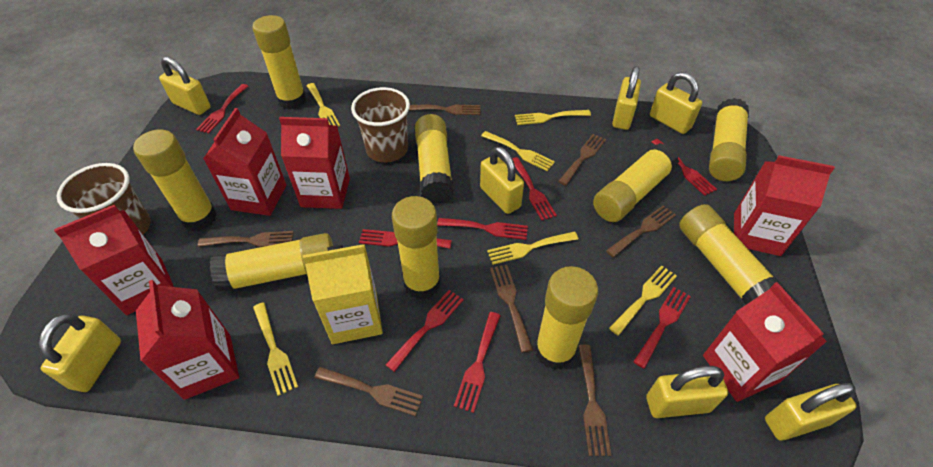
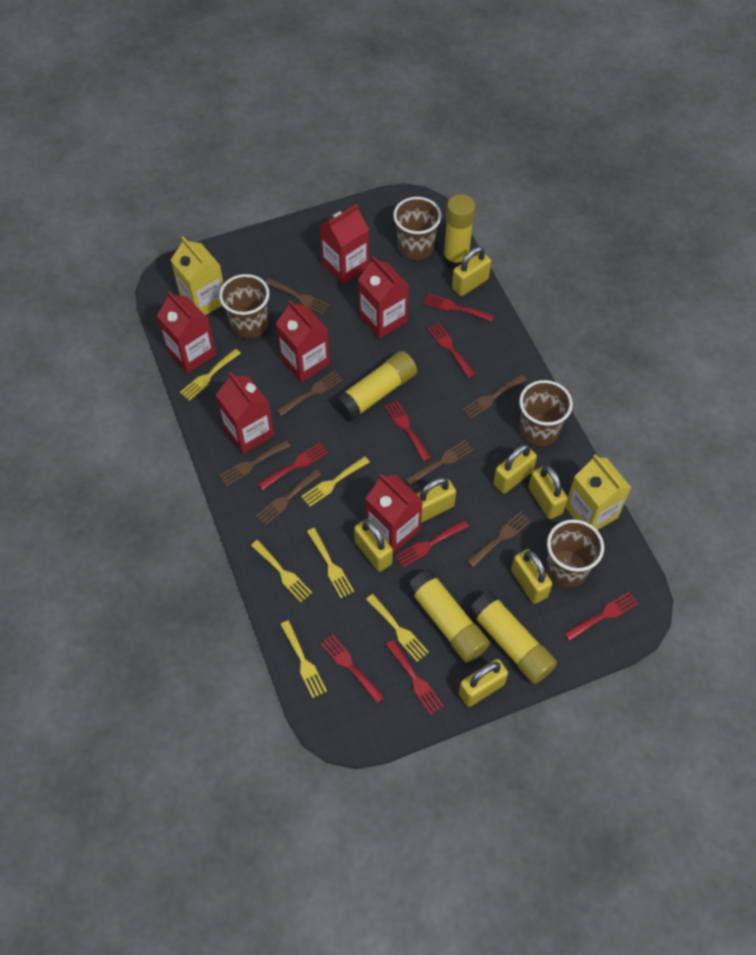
brown cup: [56,163,151,235] [351,87,410,163] = 2 -> [219,274,269,339] [393,197,441,260] [519,380,573,446] [546,519,604,587] = 4
yellow carton: [303,244,383,344] = 1 -> [171,237,224,315] [565,454,631,530] = 2
yellow glue stick: [133,130,217,231] [210,233,333,293] [252,15,306,110] [392,196,440,299] [415,114,454,204] [535,266,598,370] [593,143,679,222] [679,204,786,305] [709,98,749,181] = 9 -> [334,351,417,422] [407,569,490,663] [443,194,476,269] [469,591,557,684] = 4

